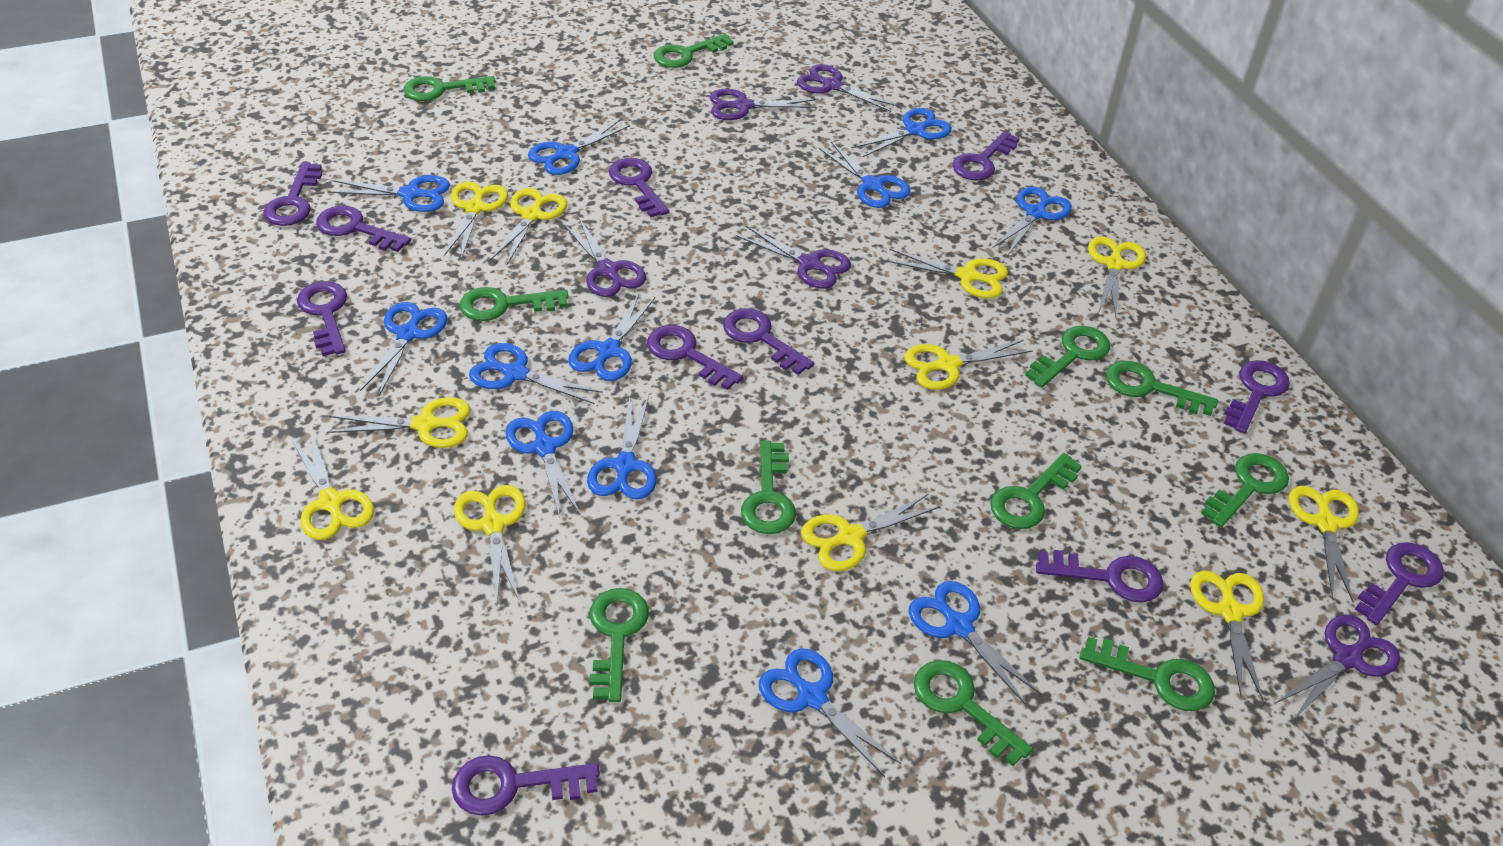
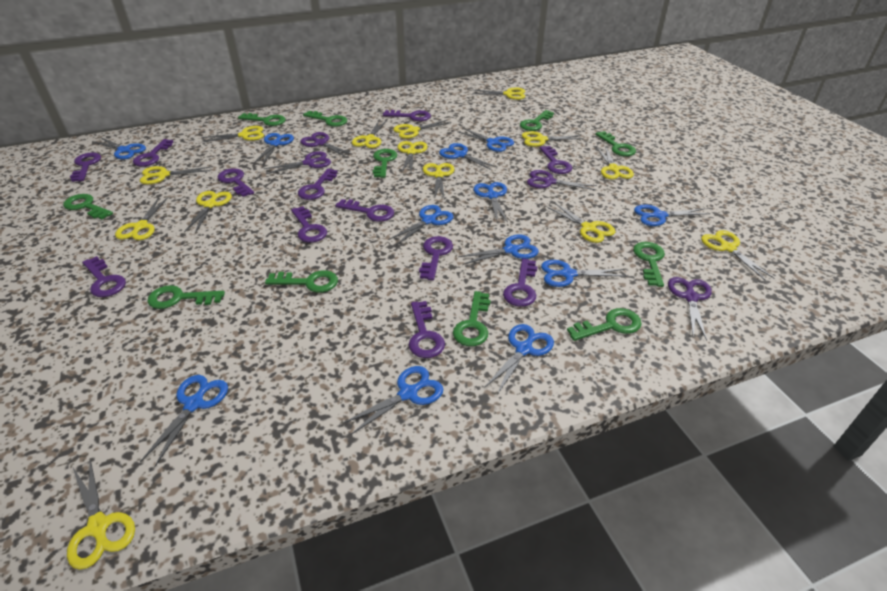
purple key: [263,162,322,226] [297,281,347,356] [316,206,411,252] [452,755,600,816] [609,158,669,217] [647,325,743,390] [723,308,815,375] [953,131,1020,181] [1036,550,1164,603] [1224,360,1290,434] [1355,542,1444,625] = 11 -> [70,153,101,182] [82,256,126,297] [133,139,173,167] [218,168,254,197] [291,206,327,243] [298,168,338,200] [335,199,394,222] [383,110,431,121] [409,301,445,358] [419,236,453,280] [503,259,538,307] [540,146,572,174] = 12
purple scissors: [564,218,646,297] [709,89,817,120] [736,225,851,289] [797,64,899,112] [1276,615,1400,719] = 5 -> [264,151,331,174] [300,132,353,157] [527,170,597,190] [668,277,712,341] = 4
yellow scissors: [291,432,374,540] [327,397,471,448] [444,182,508,259] [454,485,526,603] [490,188,567,266] [801,494,941,571] [885,249,1008,298] [904,340,1033,390] [1088,236,1146,316] [1190,571,1264,701] [1289,486,1359,603] = 11 -> [67,459,135,570] [115,197,168,240] [140,166,210,184] [184,191,232,233] [201,126,264,142] [352,120,387,148] [393,120,451,139] [398,141,428,172] [423,163,455,200] [472,87,525,100] [522,131,584,147] [547,202,616,243] [596,146,634,179] [701,230,774,280] = 14

